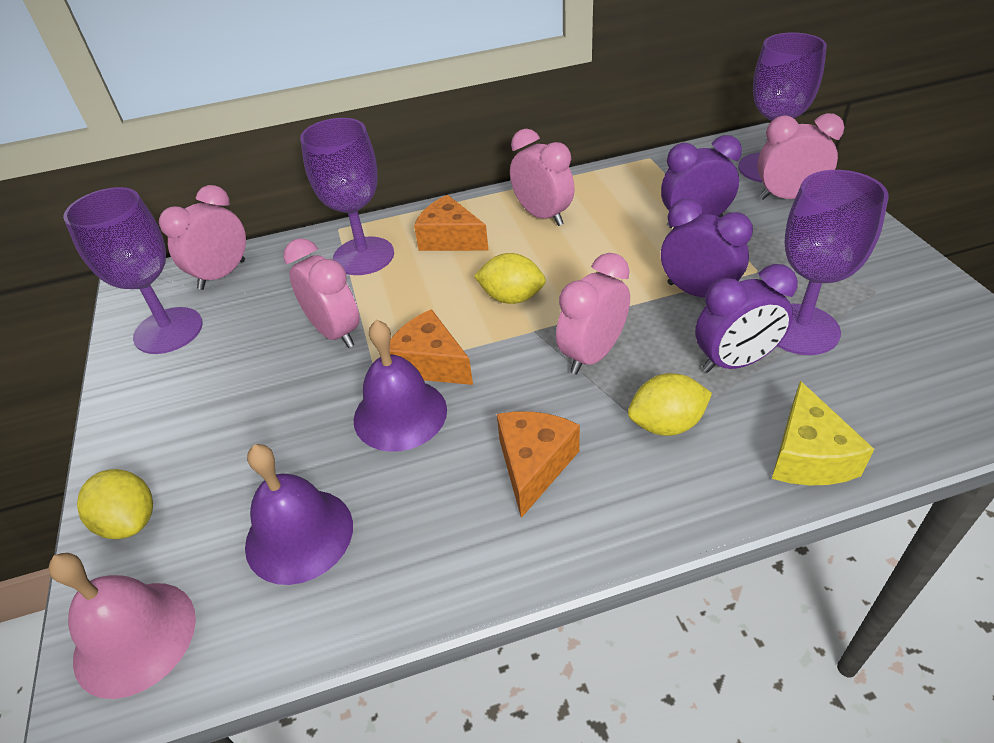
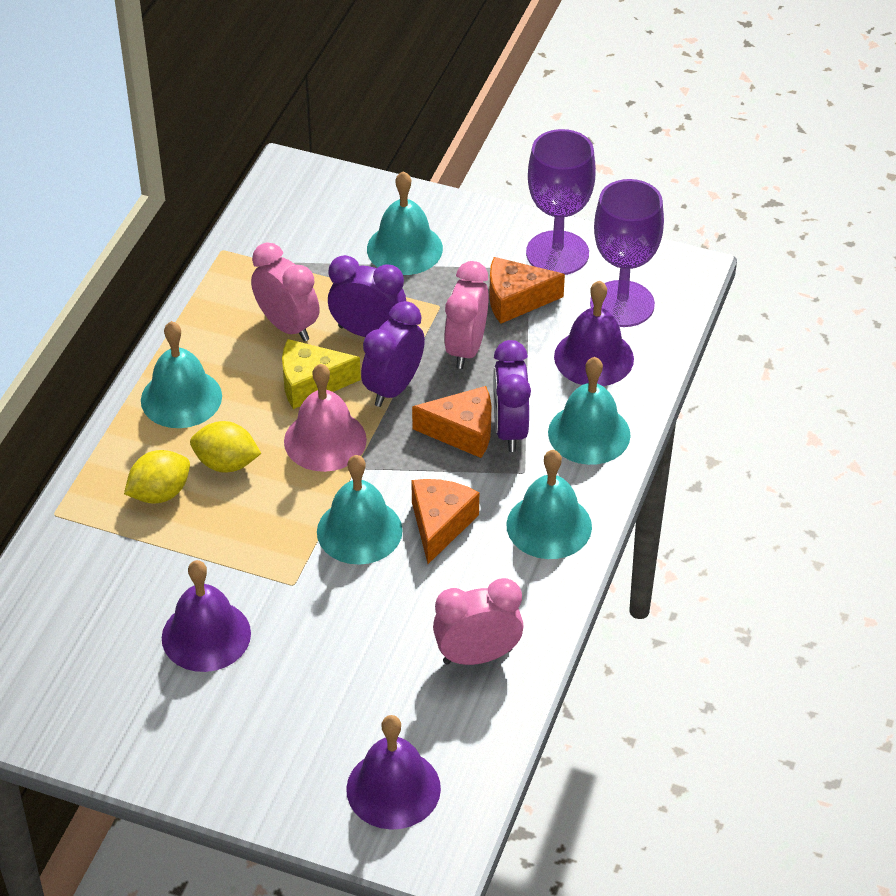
pink clock: [159,185,246,290] [283,238,360,348] [510,129,575,226] [556,253,630,374] [757,113,844,200] = 5 -> [251,243,320,342] [433,578,524,665] [444,261,489,369] = 3
purple bell: [245,444,353,585] [354,320,447,452] = 2 -> [162,560,251,672] [346,715,441,830] [554,280,634,386] = 3
purple goblet: [63,187,203,354] [300,118,394,275] [738,33,827,183] [777,170,888,355] = 4 -> [526,129,596,275] [590,179,664,327] = 2
turquoise bell: none = 0 -> [141,321,222,428] [317,455,403,565] [367,171,443,275] [506,450,592,559] [548,357,631,465] = 5
yellow lemon: [77,469,153,539] [474,253,546,304] [628,373,712,436] = 3 -> [124,450,190,503] [190,421,262,473] = 2

